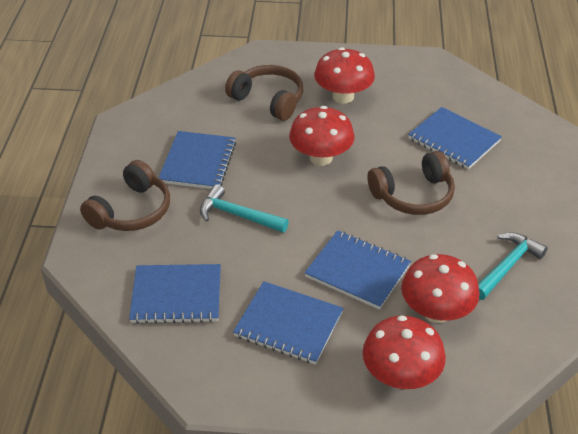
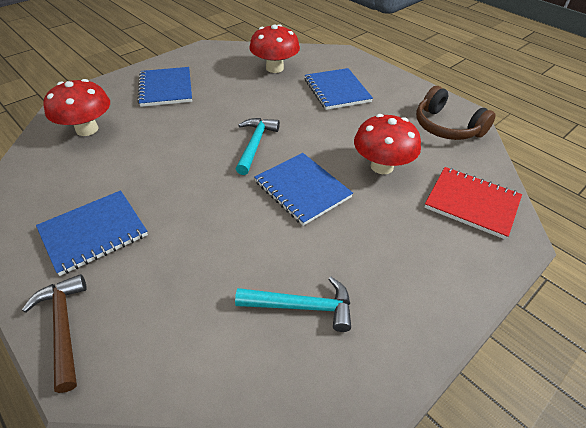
blue notebook: [129,264,221,324] [159,131,236,189] [233,281,343,365] [305,230,411,310] [408,107,502,170] = 5 -> [36,190,148,276] [137,67,192,107] [254,153,353,226] [305,68,373,110] = 4
brown hammer: none = 0 -> [22,274,87,393] = 1
brown headphones: [80,160,170,231] [225,65,303,121] [367,151,455,215] = 3 -> [416,86,496,140] = 1
red mushroom: [289,106,355,166] [314,47,375,104] [362,315,446,389] [401,254,480,323] = 4 -> [43,79,110,136] [249,24,300,73] [354,114,421,174] = 3
red notebook: none = 0 -> [424,167,522,240] = 1

